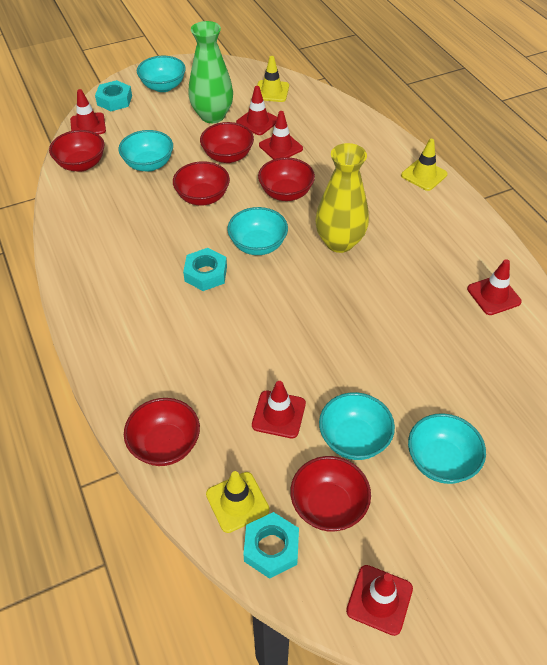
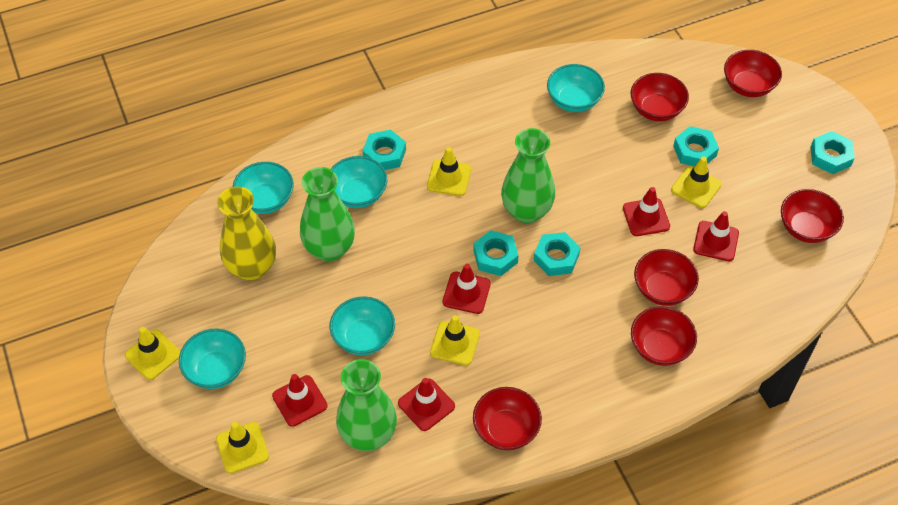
green vase: [188,21,233,123] = 1 -> [300,167,355,262] [336,359,397,451] [501,128,555,224] = 3
red traffic cone: [70,89,106,134] [236,86,277,135] [252,381,306,438] [259,111,303,159] [346,565,413,636] [467,259,522,315] = 6 -> [272,374,328,427] [398,378,455,431] [443,264,491,314] [623,187,670,236] [693,211,739,261] = 5
turquoise nut: [95,80,132,111] [183,248,227,291] [243,512,299,579] = 3 -> [363,129,406,170] [473,230,519,276] [534,232,581,276] [673,126,719,166] [810,131,855,174] = 5
yellow traffic cone: [206,471,270,533] [257,56,289,102] [401,139,448,191] = 3 -> [125,327,181,380] [216,422,269,473] [427,147,471,196] [430,315,480,365] [671,157,721,208] = 5

